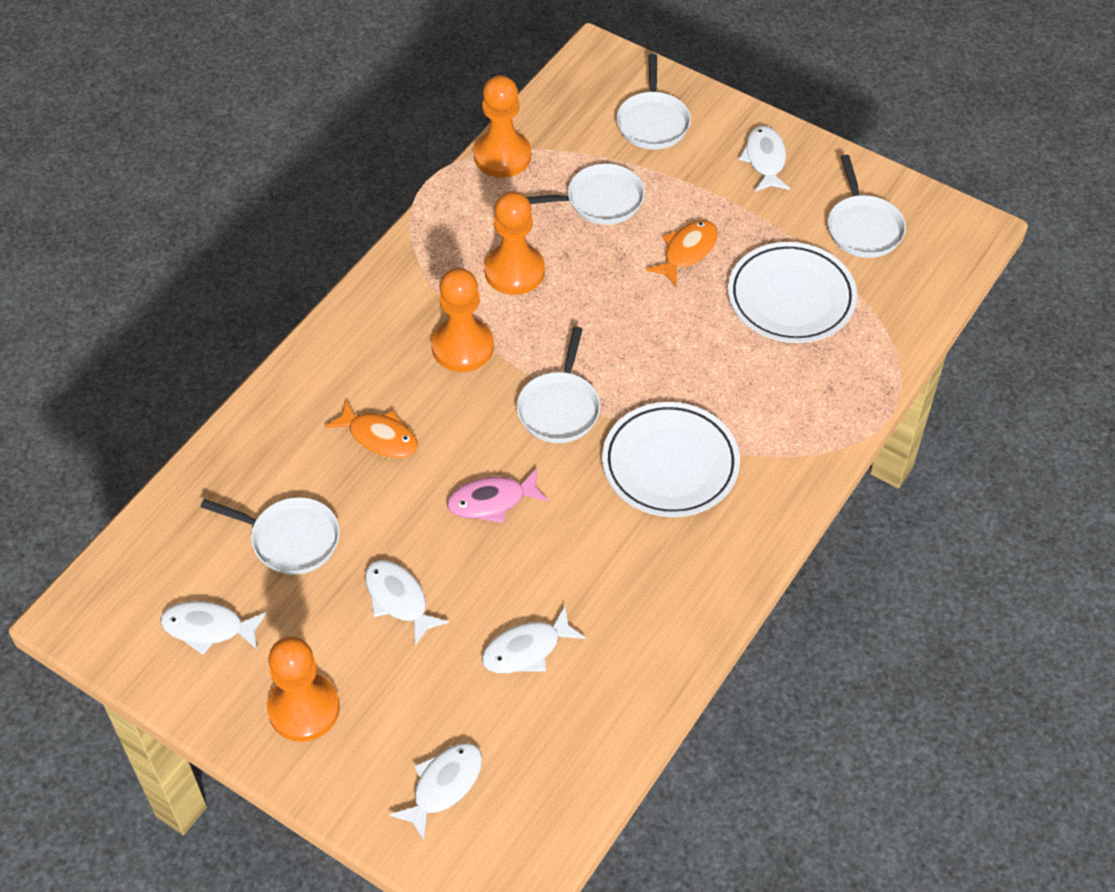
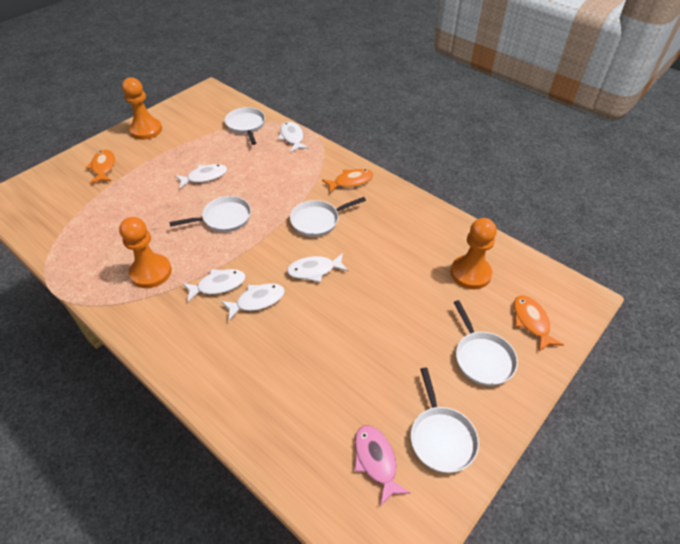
orange fish: [325,399,418,458] [646,220,718,287] = 2 -> [86,150,115,184] [322,169,374,193] [514,296,564,351] = 3
orange pawn: [267,637,340,742] [432,268,494,372] [474,75,531,178] [484,191,545,295] = 4 -> [119,217,172,288] [122,77,162,140] [451,218,497,289] = 3
white plate: [602,402,740,517] [728,242,857,343] = 2 -> none = 0

